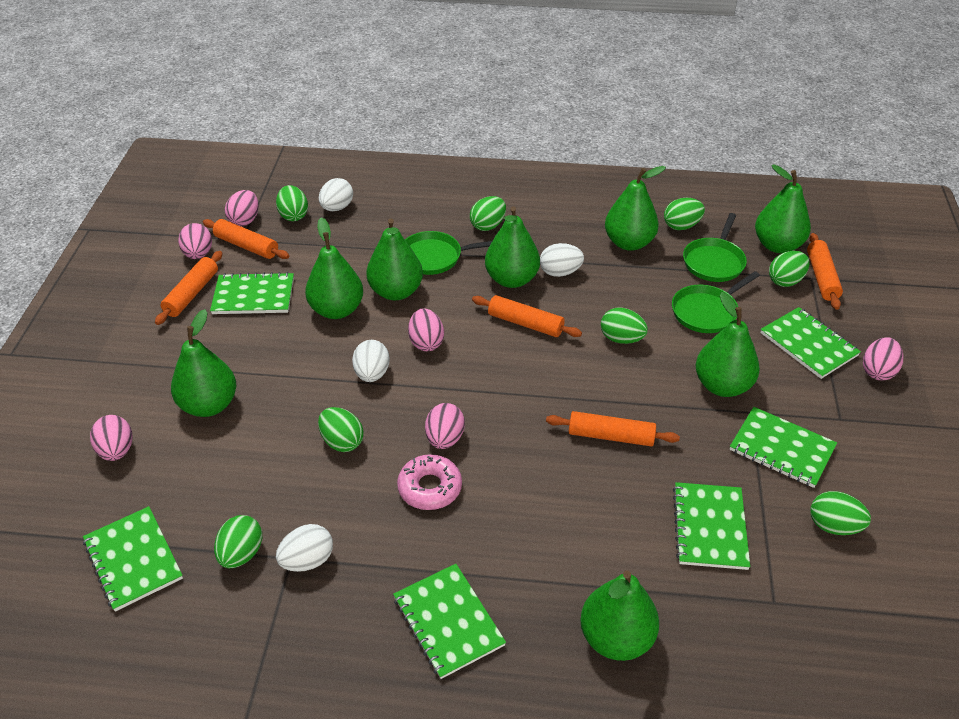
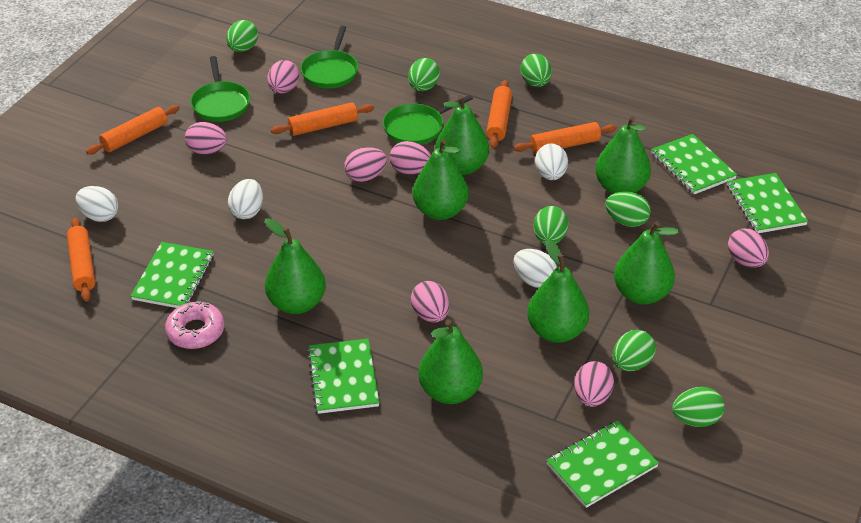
green egg: [214,515,262,568] [276,185,308,221] [318,407,364,452] [470,196,506,231] [601,308,648,344] [664,198,705,230] [769,251,810,287] [810,491,871,535] = 8 -> [226,20,258,52] [408,58,440,91] [521,54,552,87] [533,206,568,244] [605,191,651,227] [613,330,656,371] [672,387,725,427] = 7
green notebook: [83,506,183,612] [210,272,294,314] [393,564,506,679] [673,482,750,570] [730,407,837,488] [760,307,861,379] = 6 -> [130,242,214,308] [307,339,379,414] [546,420,659,508] [651,134,737,194] [727,173,808,233] = 5
green pear: [171,309,236,417] [305,217,363,319] [366,218,423,300] [485,206,540,288] [580,570,659,661] [605,166,666,251] [696,292,760,397] [755,164,811,253] = 8 -> [265,218,326,314] [413,139,469,220] [418,319,483,404] [435,95,489,175] [527,239,589,343] [595,116,651,194] [614,221,680,305] = 7
pink egg: [90,415,132,461] [178,223,212,259] [225,190,259,226] [408,308,444,351] [425,403,465,449] [863,337,903,380] = 6 -> [185,122,227,154] [267,60,299,93] [344,147,387,182] [390,141,431,174] [411,281,449,323] [574,361,614,407] [728,228,769,267] = 7

